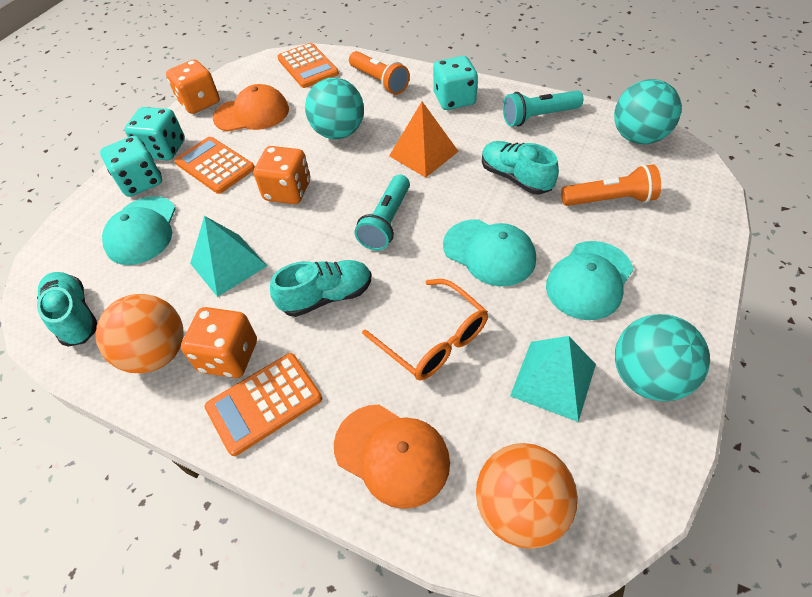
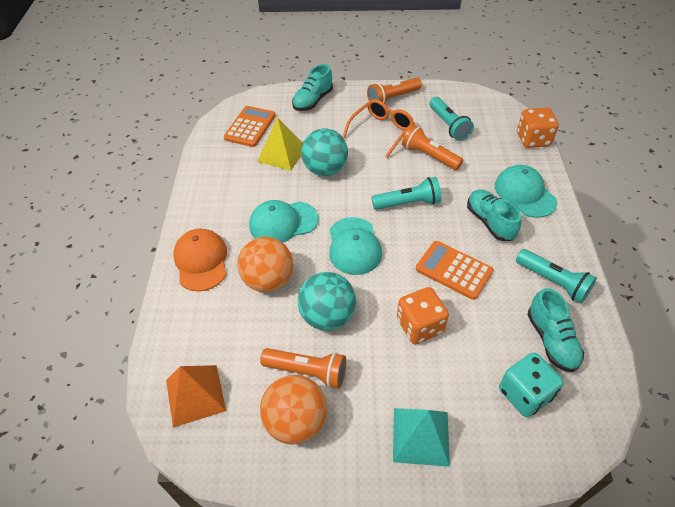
orange calculator: [175,137,255,194] [204,353,322,456] [277,43,339,88] = 3 -> [224,106,276,147] [416,241,494,300] = 2
orange cap: [213,84,289,132] [334,405,450,509] = 2 -> [173,229,227,292] = 1
orange dice: [166,59,220,114] [181,307,257,378] [253,146,310,204] = 3 -> [397,287,449,344] [517,107,559,148] = 2
orange flashlight: [349,51,410,95] [561,164,661,206] = 2 -> [260,348,346,389] [367,78,422,103] [402,125,463,170] = 3
turquoise ball: [305,78,364,139] [614,79,682,144] [615,314,710,401] = 3 -> [298,272,356,331] [301,128,348,176] = 2
turquoise dice: [100,136,162,197] [125,107,185,160] [433,56,478,110] = 3 -> [499,352,564,417] = 1
turquoise flashlight: [355,175,410,251] [503,90,583,126] = 2 -> [372,177,441,210] [429,97,474,141] [516,249,597,304] = 3
turquoise pyramid: [190,216,267,297] [510,336,596,422] = 2 -> [393,408,450,467] = 1
yellow pyramid: none = 0 -> [257,117,303,171] = 1

